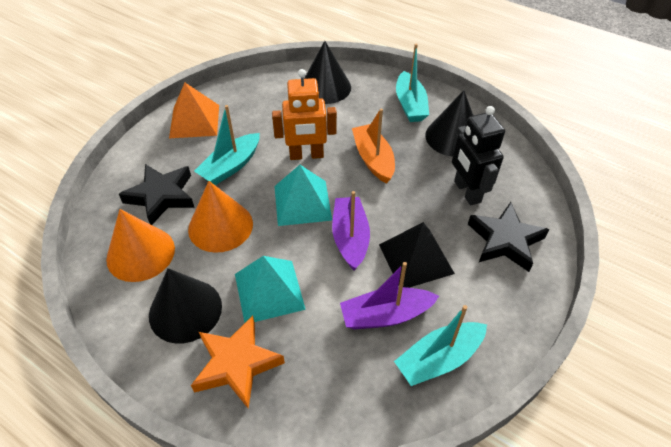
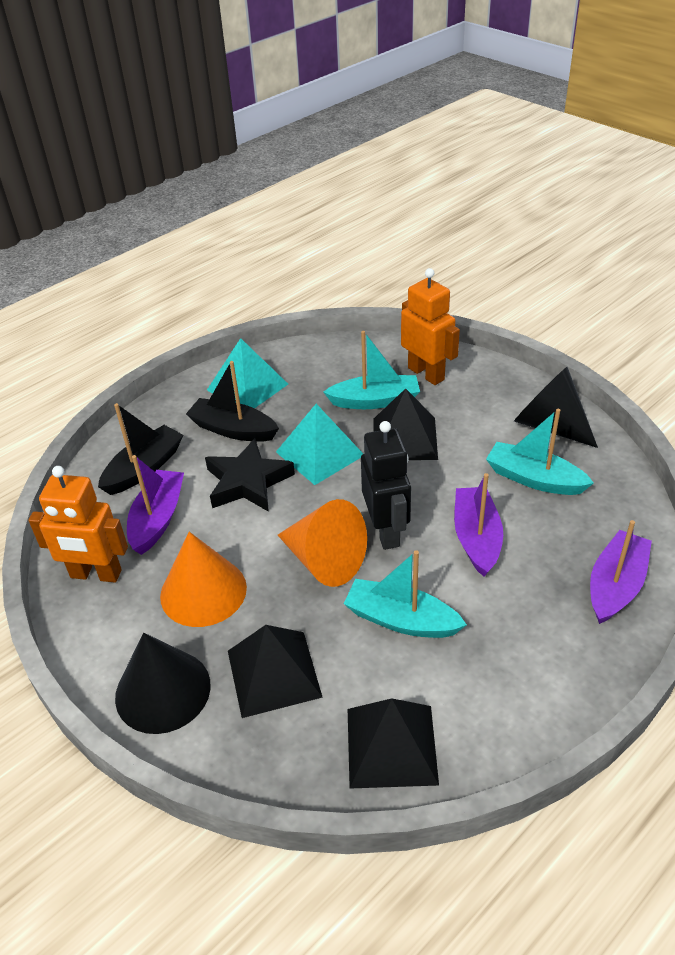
black boat: none = 0 -> [98,403,183,495] [186,361,279,442] = 2
black cone: [149,268,222,344] [304,41,351,104] [425,90,474,157] = 3 -> [115,633,211,734] [514,367,598,448] = 2
black pyramid: [379,222,455,288] = 1 -> [228,625,323,718] [348,698,439,788] [373,388,438,460] = 3
black star: [119,164,195,225] [468,202,549,272] = 2 -> [205,438,295,512] = 1
orange boat: [352,108,395,184] = 1 -> none = 0
orange pyramid: [169,83,219,138] = 1 -> none = 0
orange robot: [272,69,337,160] = 1 -> [28,466,128,583] [401,268,460,385] = 2
orange star: [191,316,285,408] = 1 -> none = 0
purple boat: [332,191,370,271] [340,262,439,329] = 2 -> [127,455,184,555] [454,473,503,577] [590,520,652,624] = 3

